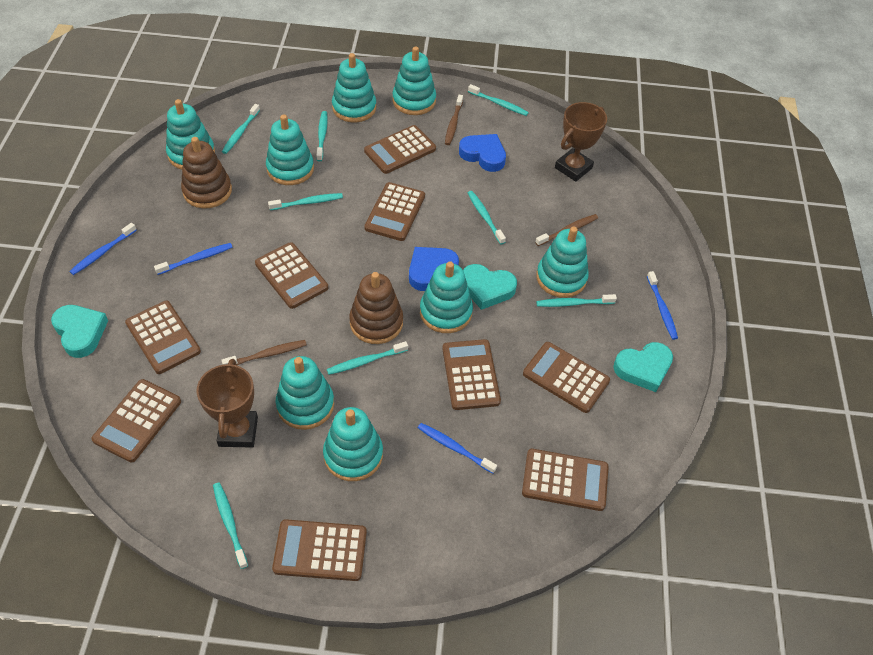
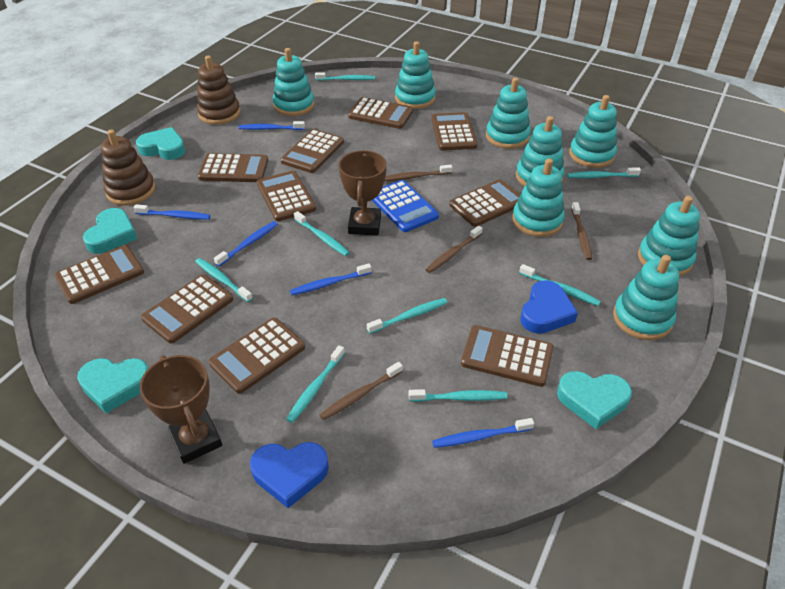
blue calculator: none = 0 -> [372,180,439,232] = 1
blue toothbrush: [69,223,137,275] [154,243,233,275] [418,423,497,474] [647,271,678,340] = 4 -> [133,204,210,220] [214,221,278,267] [239,121,305,130] [290,263,372,295] [432,418,534,448] = 5
brown calculator: [92,379,181,462] [125,301,201,374] [255,242,328,309] [272,519,367,581] [364,125,436,174] [364,182,425,241] [442,339,501,410] [522,449,609,511] [523,342,610,413] = 9 -> [55,245,144,304] [141,275,233,343] [198,153,268,182] [208,318,305,394] [257,171,316,221] [281,129,344,173] [348,97,413,129] [431,112,477,151] [449,179,521,227] [461,325,553,387] = 10
brown toothbrush: [222,340,307,365] [445,95,463,145] [535,214,598,246] = 3 -> [320,362,403,420] [385,164,453,181] [426,226,483,273] [571,202,592,260] = 4
turquoise heart: [51,305,108,358] [463,264,517,310] [613,342,673,392] = 3 -> [77,358,148,413] [83,208,137,254] [136,127,186,160] [557,371,632,429] = 4

